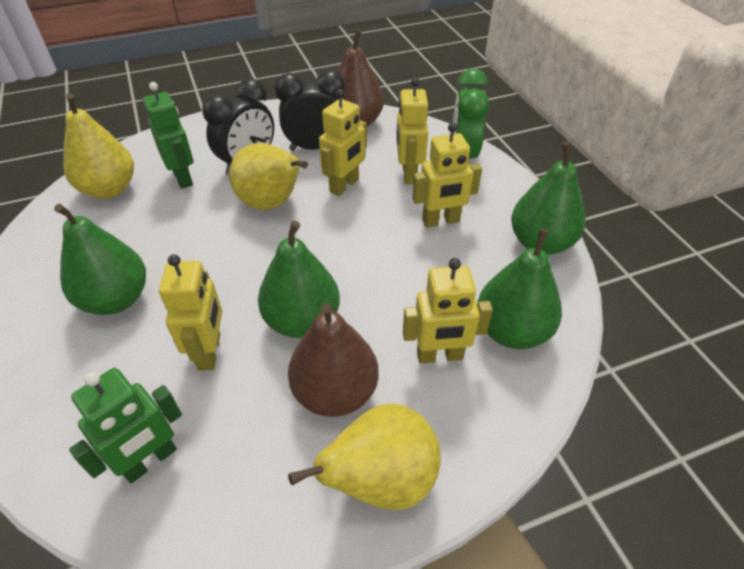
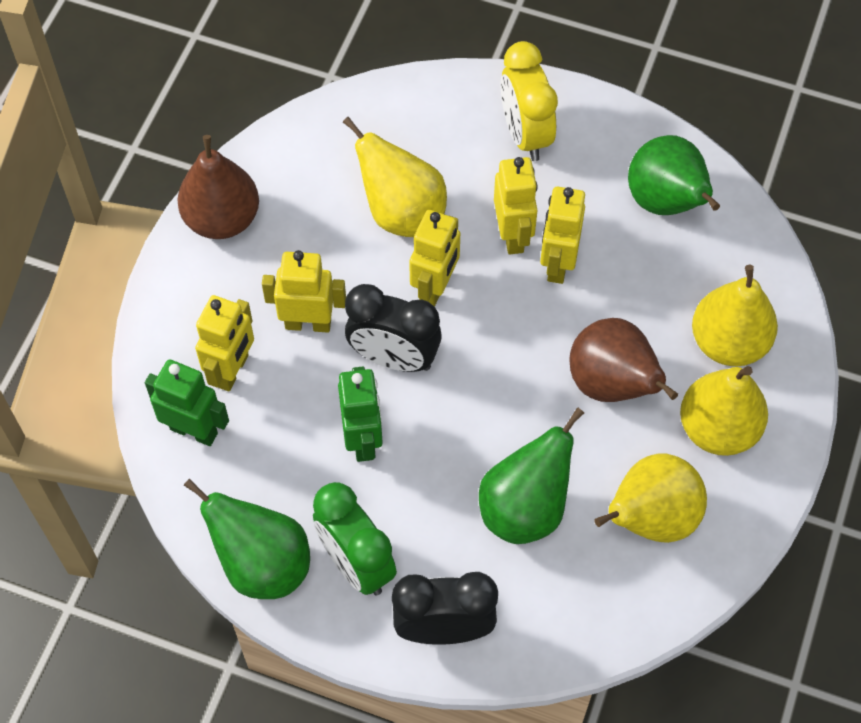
green pear: [54,204,146,315] [258,221,340,338] [477,228,562,349] [511,142,586,255] = 4 -> [184,478,310,599] [479,407,584,544] [628,135,720,215] = 3
yellow clock: none = 0 -> [501,41,558,161] = 1
yellow pear: [63,93,134,199] [229,143,308,210] [288,404,441,510] = 3 -> [343,117,447,237] [595,453,707,543] [680,366,768,456] [692,264,778,367] = 4

